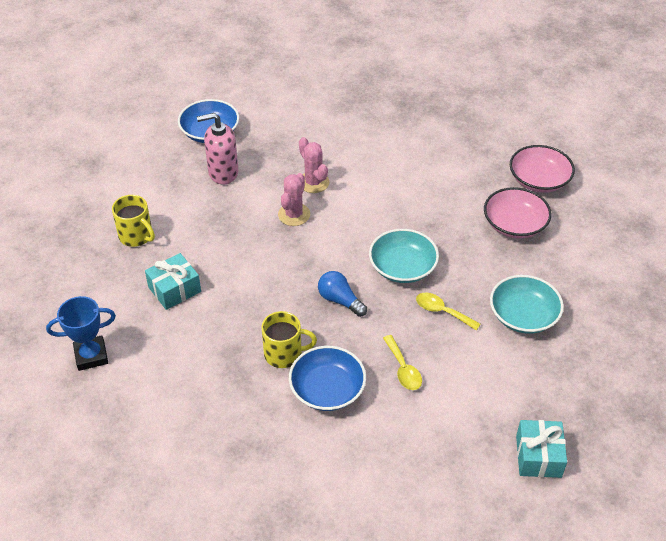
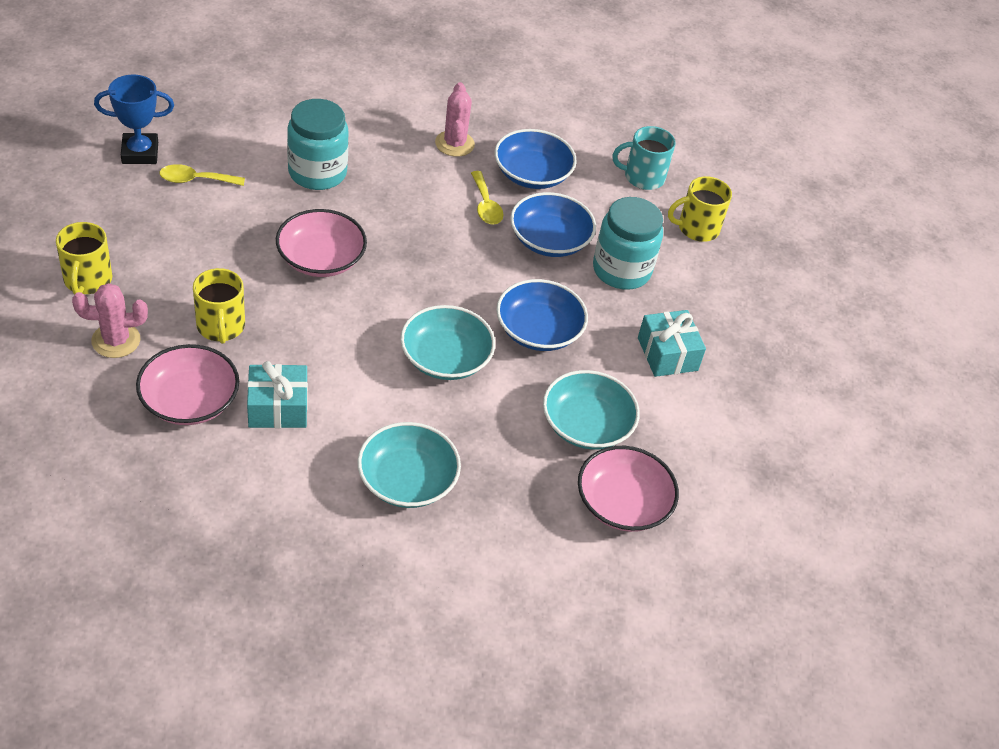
blue bowl: [178,99,239,143] [289,346,366,411] = 2 -> [494,129,577,189] [496,279,588,351] [510,192,596,257] = 3
blue light bulb: [318,271,367,317] = 1 -> none = 0
pink bowl: [484,187,552,239] [510,145,575,193] = 2 -> [136,344,239,425] [276,209,367,277] [578,446,679,532] = 3
pink soap dispenser: [197,113,238,184] = 1 -> none = 0
turquoise bowl: [369,229,439,283] [490,275,564,334] = 2 -> [357,422,461,508] [400,305,495,380] [543,370,640,450] = 3
turquoise jar: none = 0 -> [287,99,349,190] [593,197,663,290] = 2
turquoise mug: none = 0 -> [612,126,676,190] = 1
yellow mug: [112,195,155,247] [261,311,317,368] = 2 -> [56,222,112,294] [193,268,245,344] [668,176,732,242] = 3

